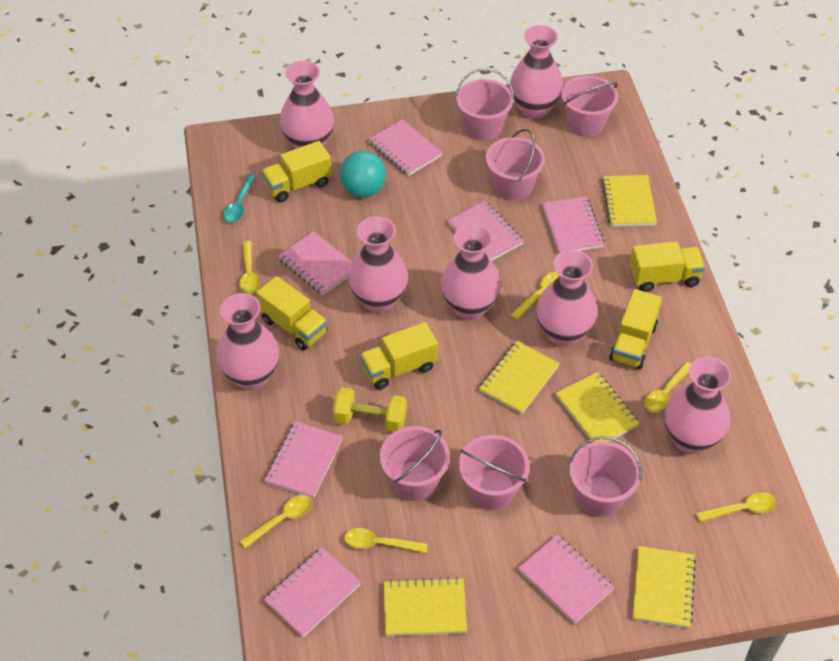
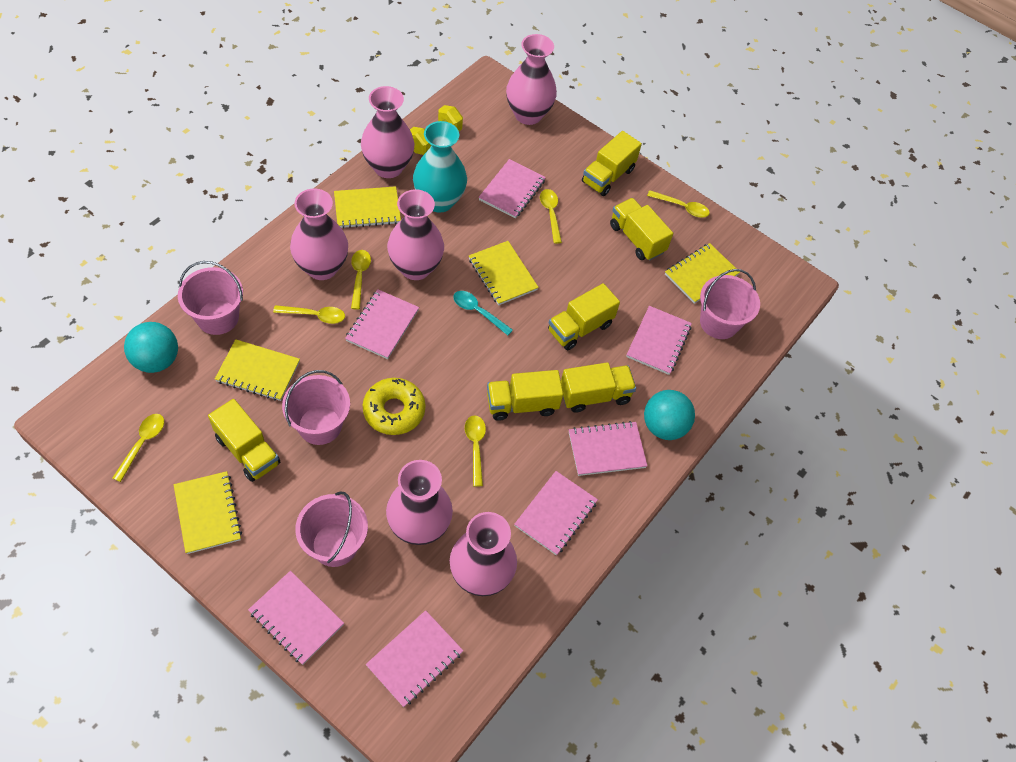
pink bucket: [380,426,450,501] [455,68,514,141] [459,435,529,510] [486,129,545,201] [561,75,618,137] [569,436,642,517] = 6 -> [178,261,243,335] [282,370,350,445] [295,492,368,567] [700,269,760,339] = 4
pink vase: [216,293,279,390] [280,61,334,149] [348,216,408,313] [441,223,501,320] [510,25,563,119] [536,250,597,346] [664,357,731,454] = 7 -> [290,188,348,280] [361,86,414,178] [386,460,453,545] [387,190,444,280] [450,512,517,596] [506,34,557,125] = 6
turquoise ball: [340,151,386,197] = 1 -> [124,322,178,373] [644,390,695,440] = 2
turquoise vase: none = 0 -> [413,121,467,213] = 1
yellow donut: none = 0 -> [363,378,426,435] = 1
yellow truck: [256,276,328,350] [261,141,332,202] [360,322,438,390] [609,289,662,369] [629,241,705,292] = 5 -> [208,399,280,482] [487,370,563,421] [548,283,620,350] [561,362,636,413] [582,131,642,196] [610,198,673,261] = 6

